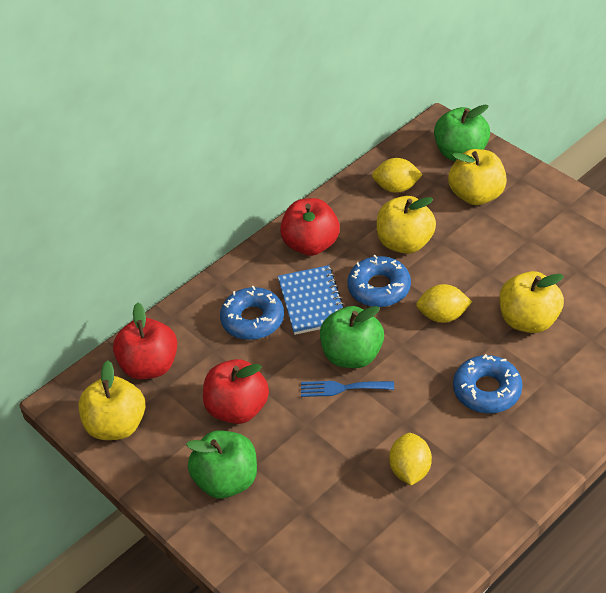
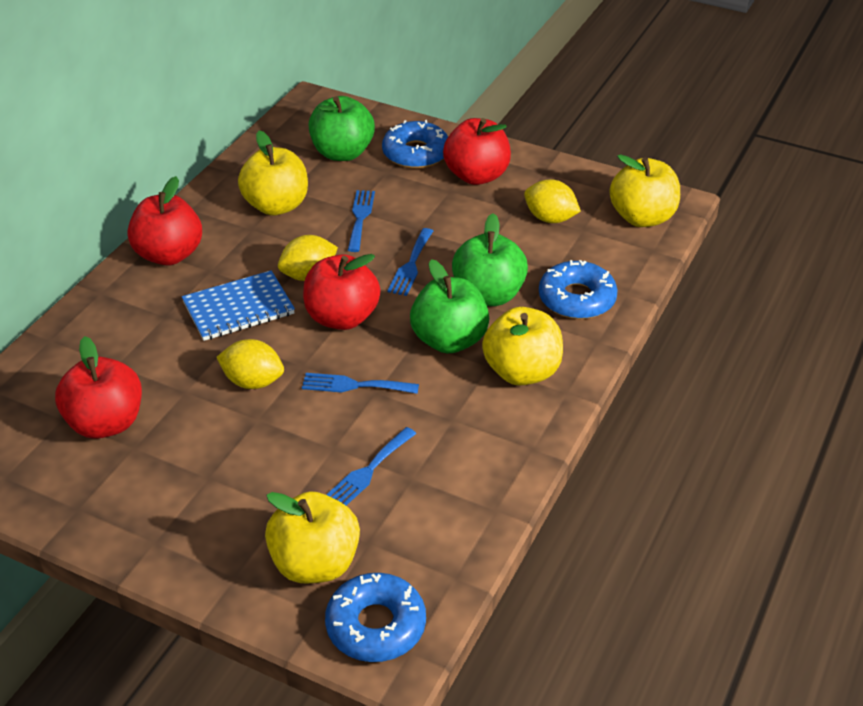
blue fork: [301,381,394,397] = 1 -> [302,373,419,394] [326,427,417,506] [348,190,375,252] [388,228,433,296] = 4
red apple: [113,302,177,380] [203,359,269,424] [280,198,340,256] = 3 -> [55,336,142,439] [128,176,202,266] [303,254,380,330] [443,118,511,185] = 4

